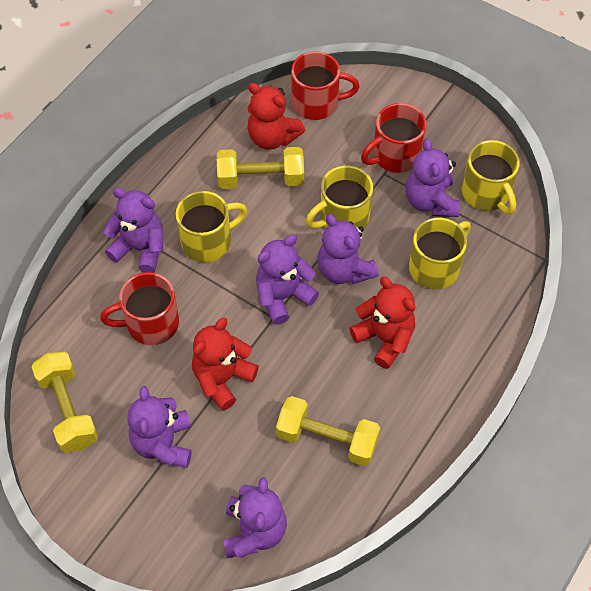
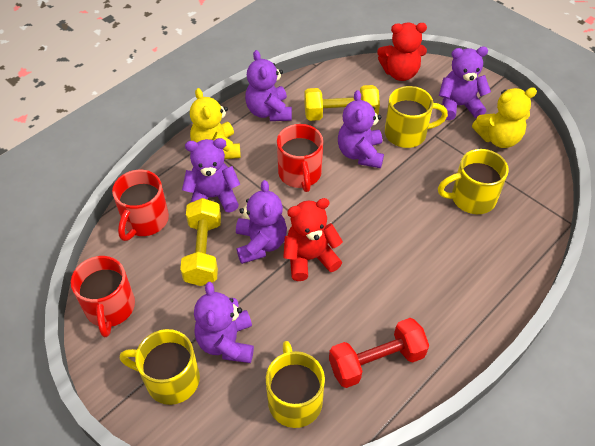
red dumbbell: none = 0 -> [329,318,429,388] = 1
red teddy bear: [192,318,259,411] [247,83,305,150] [349,276,415,369] = 3 -> [283,198,343,281] [377,23,427,81] = 2
yellow dumbbell: [31,352,98,453] [217,147,304,189] [276,396,380,466] = 3 -> [180,198,221,286] [304,85,380,121] = 2
yellow teddy bear: none = 0 -> [190,88,241,159] [472,88,537,148] = 2

